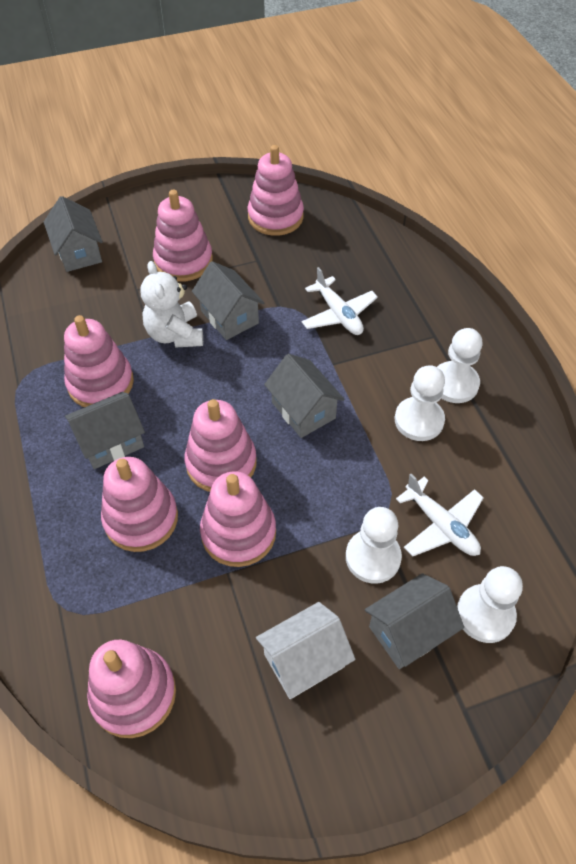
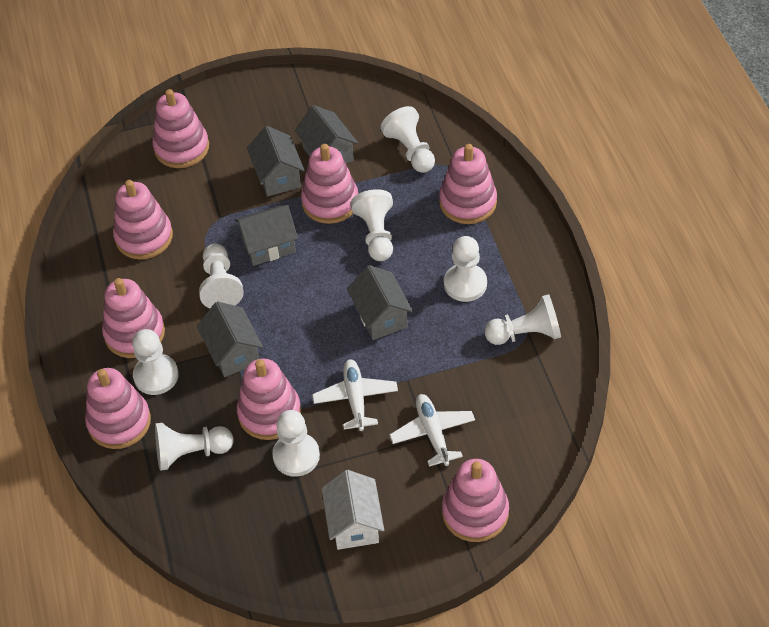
pink stacking toy: [64,315,134,407] [87,640,176,738] [101,457,178,552] [153,190,213,282] [185,399,257,492] [200,471,276,567] [248,145,304,236] = 7 -> [85,368,151,449] [102,278,165,358] [113,180,173,260] [153,89,209,168] [236,359,301,440] [301,144,358,224] [439,144,497,224] [442,459,509,542] = 8
white pawn: [346,507,402,584] [395,365,445,441] [437,328,482,403] [457,566,523,643] = 4 -> [132,329,179,395] [155,423,233,471] [199,244,244,308] [272,410,320,477] [351,189,393,261] [380,106,435,173] [444,236,487,302] [484,294,561,345] = 8
white teddy bear: [140,261,203,348] = 1 -> none = 0

